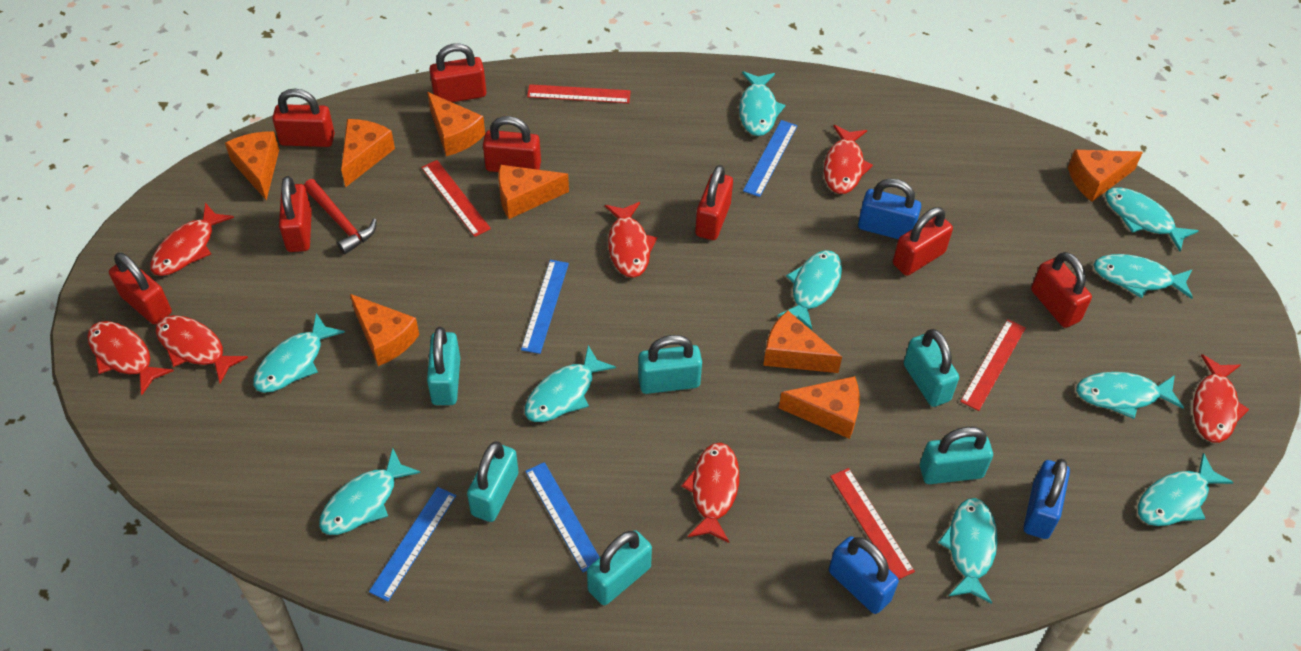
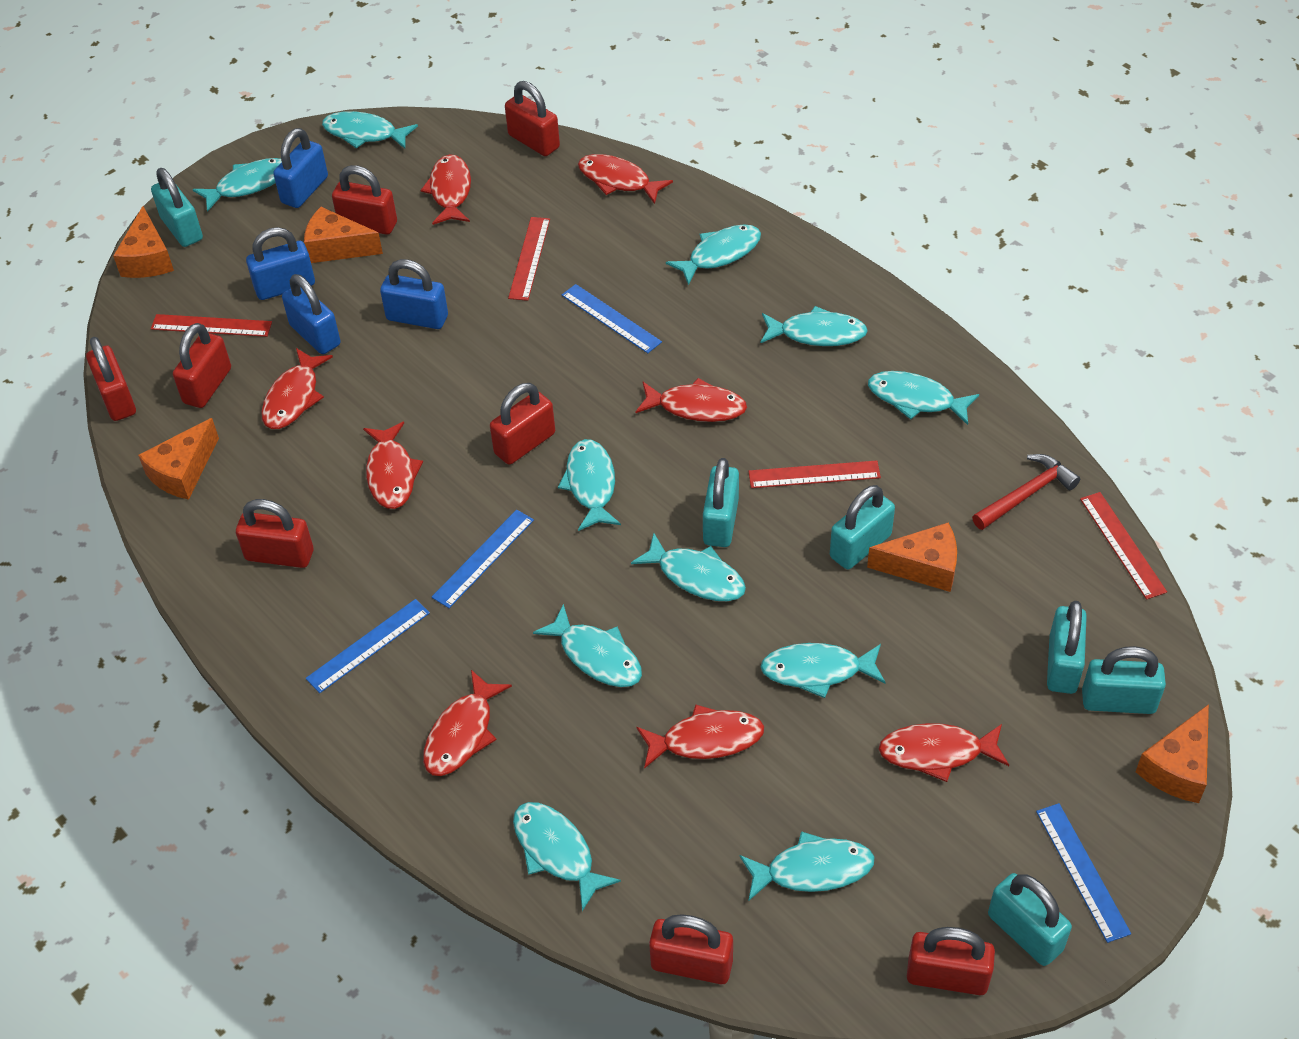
blue padlock: [829,536,899,614] [858,178,921,239] [1024,459,1070,539] = 3 -> [246,227,315,300] [273,128,328,208] [282,274,340,354] [380,259,448,329] = 4
orange cheese: [225,131,279,201] [341,119,395,187] [350,294,419,366] [427,92,485,156] [498,165,569,219] [763,311,842,373] [779,376,860,439] [1068,150,1143,202] = 8 -> [113,206,174,278] [138,418,219,500] [304,207,383,263] [867,522,957,592] [1136,704,1209,803] = 5
red fish: [87,321,174,395] [150,203,234,276] [156,315,248,384] [605,202,657,278] [681,442,739,543] [824,125,873,194] [1193,354,1249,443] = 7 -> [261,348,333,429] [363,422,423,509] [420,154,471,225] [423,670,512,776] [578,154,673,204] [635,378,747,422] [637,704,764,769] [879,723,1009,782] = 8
turquoise fish: [253,313,345,393] [319,448,421,535] [525,345,616,422] [739,71,785,136] [777,250,842,330] [938,498,998,604] [1076,372,1184,419] [1093,254,1193,299] [1105,187,1199,252] [1138,453,1234,526] = 10 -> [193,158,282,212] [322,111,418,149] [513,802,621,911] [533,604,642,687] [558,439,621,531] [631,533,746,601] [666,224,761,285] [739,831,874,901] [760,306,868,346] [761,643,886,698] [868,371,979,425] = 11

